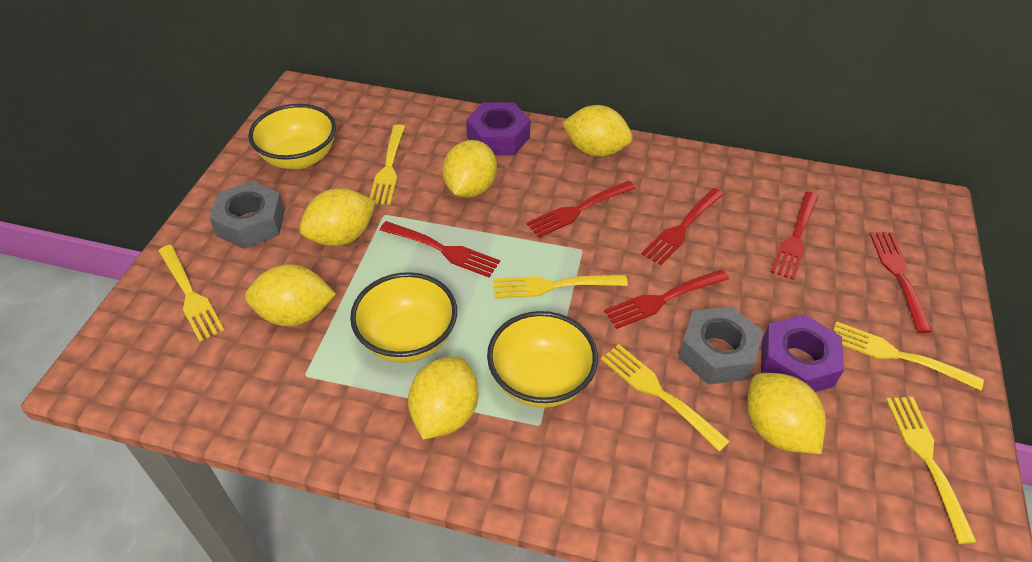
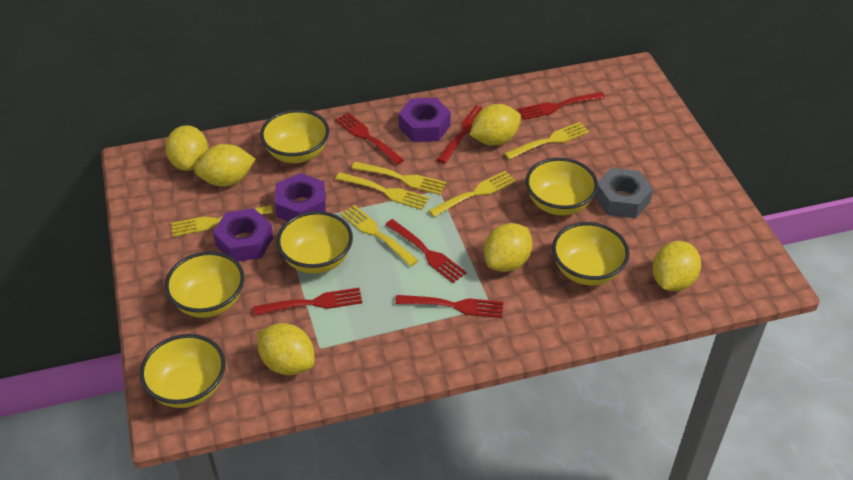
grey nut: [209,181,285,249] [678,306,763,385] = 2 -> [595,168,653,218] = 1
purple nut: [466,103,531,155] [761,314,844,392] = 2 -> [213,208,273,262] [275,173,326,221] [399,98,451,142] = 3
yellow bowl: [248,104,336,169] [350,272,457,363] [487,311,598,408] = 3 -> [140,334,225,408] [165,251,244,318] [260,109,329,163] [277,211,353,274] [526,158,598,215] [552,222,629,285] = 6

